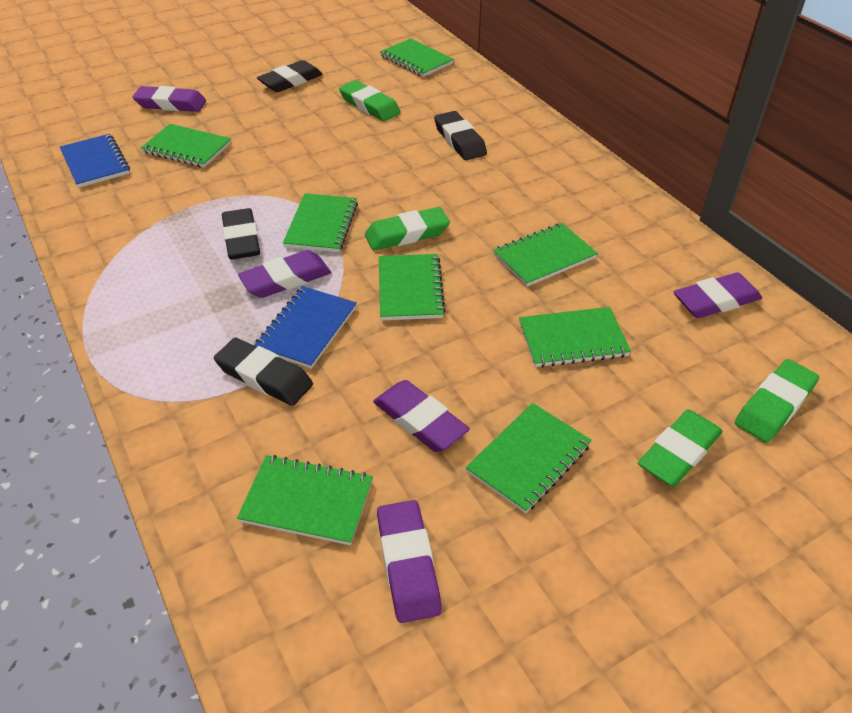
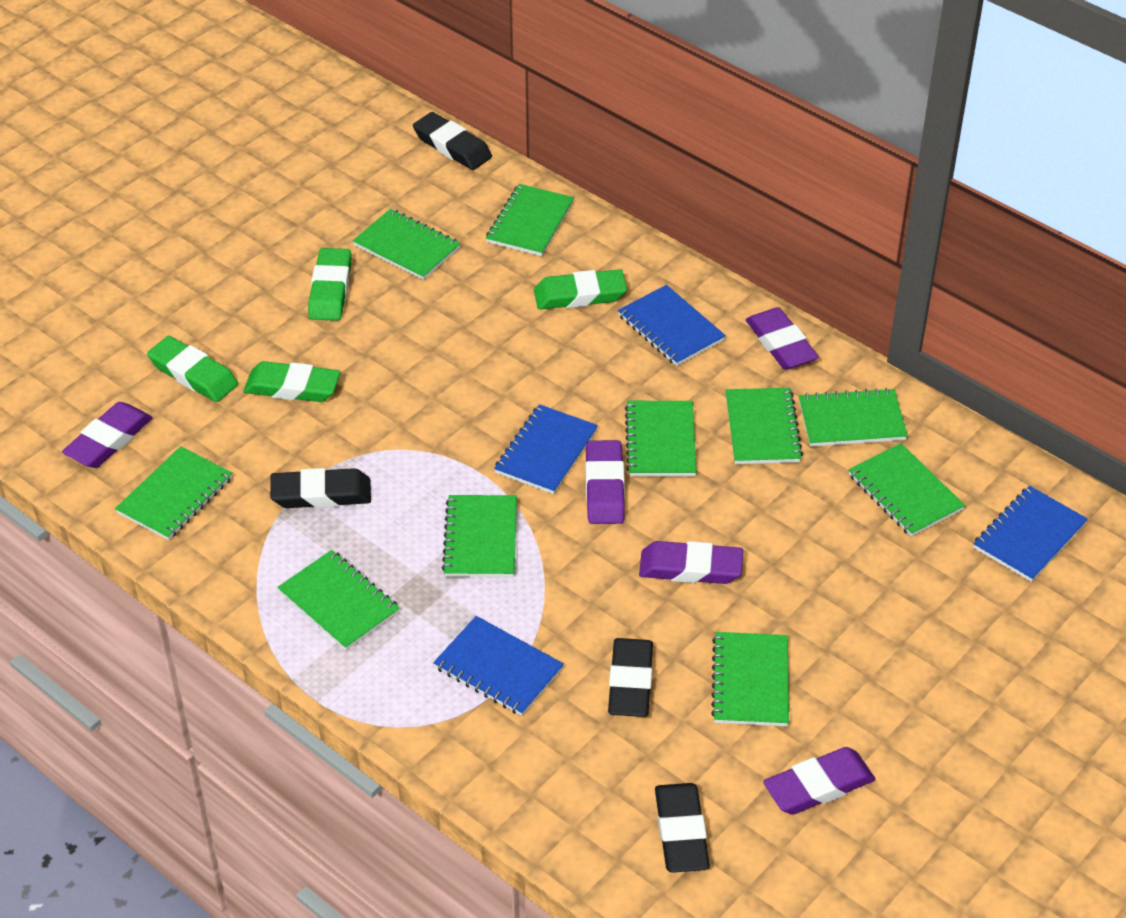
blue notebook: [60,134,130,188] [254,286,357,369] = 2 -> [433,616,564,716] [494,404,598,494] [618,285,726,366] [973,486,1088,582] = 4
green notebook: [141,124,231,168] [237,455,373,545] [283,193,358,252] [379,254,446,320] [380,38,454,77] [466,403,592,514] [493,223,598,287] [519,307,631,367] = 8 -> [115,446,233,540] [277,550,400,650] [353,209,461,280] [442,495,517,577] [486,184,574,256] [625,401,697,476] [711,632,789,726] [725,388,803,464] [799,388,908,447] [848,443,965,537] = 10

